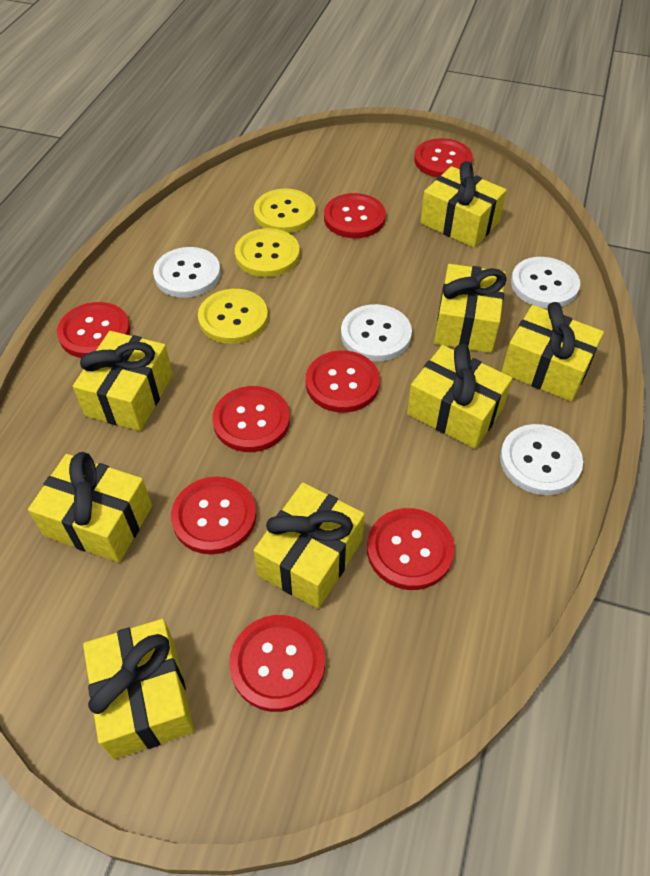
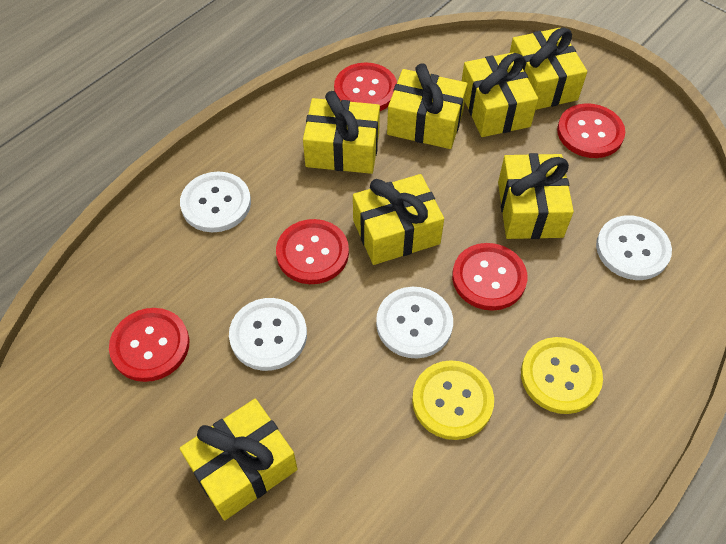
red button: [57,302,130,358] [171,476,256,555] [212,386,290,452] [229,615,325,712] [306,350,380,413] [324,193,386,238] [367,508,455,590] [414,138,473,178] = 8 -> [109,308,189,382] [276,219,349,284] [334,62,397,111] [452,243,527,311] [557,103,625,158] = 5
yellow button: [198,289,268,344] [235,228,300,277] [254,189,316,233] = 3 -> [412,360,494,440] [521,337,603,414] = 2
yellow gift: [28,452,152,562] [73,331,173,431] [83,619,194,759] [254,482,365,609] [407,344,512,449] [420,161,507,248] [434,264,507,353] [501,302,604,402] = 8 -> [180,399,298,520] [303,91,380,174] [353,174,444,265] [387,63,467,149] [462,52,538,137] [498,153,574,239] [510,28,587,110] = 7

